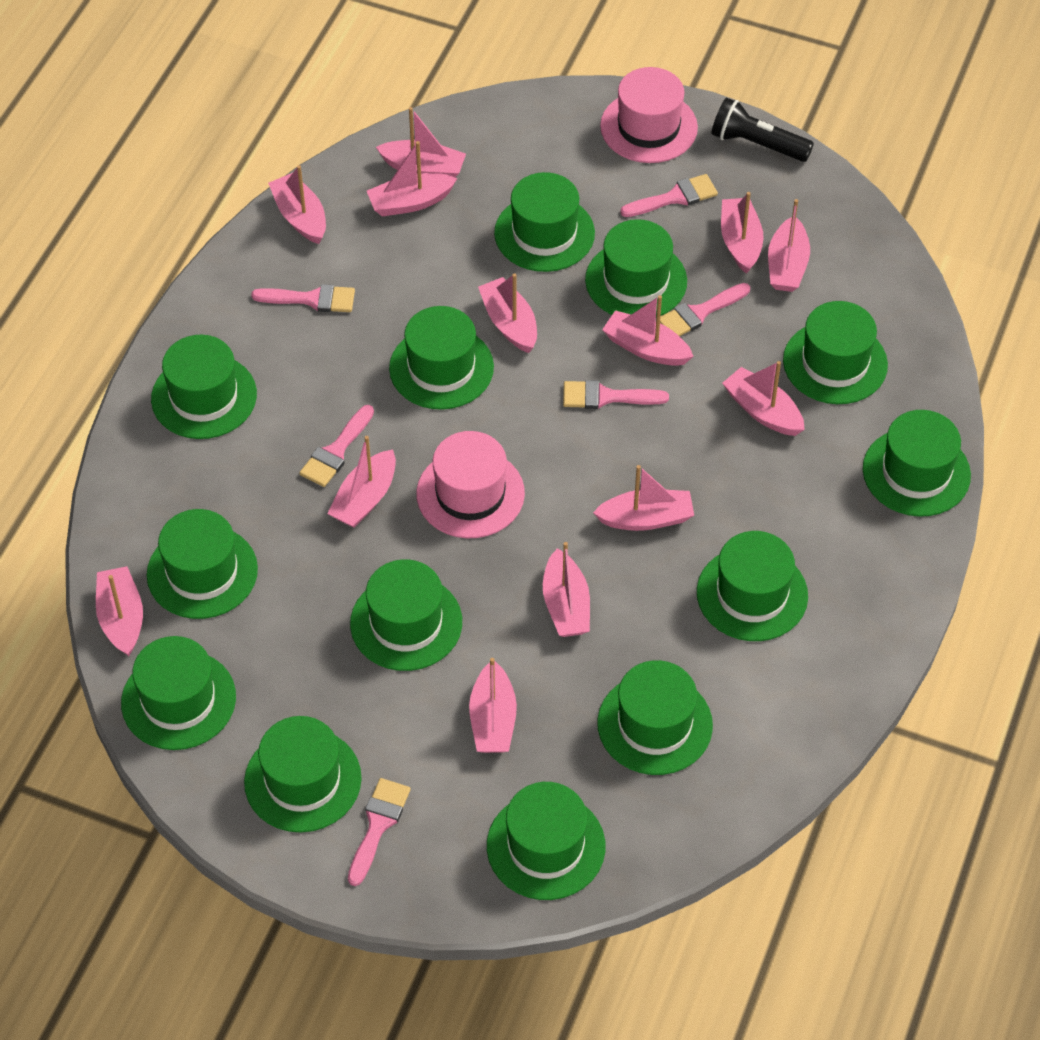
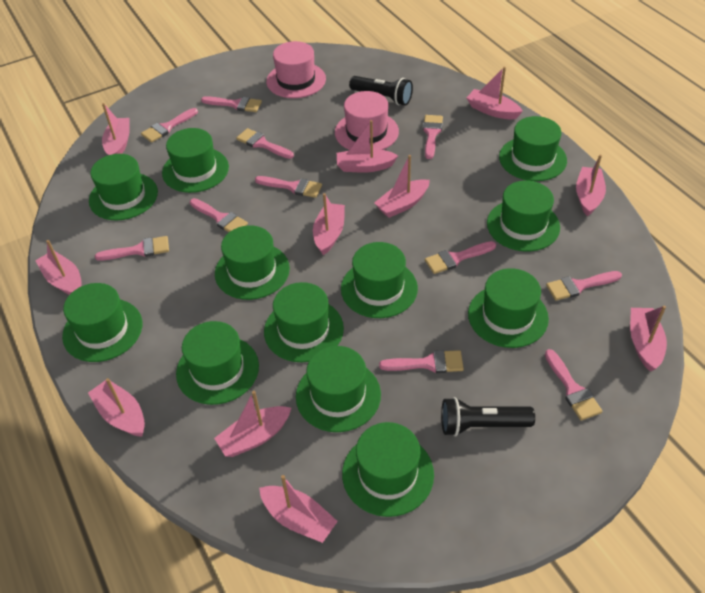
black flashlight: [711,98,814,162] = 1 -> [349,76,413,106] [441,397,535,436] = 2
green hat: [121,636,236,750] [147,509,258,619] [151,335,257,439] [244,716,362,833] [350,559,462,671] [389,306,494,410] [487,782,605,900] [494,172,595,272] [585,219,687,317] [597,660,713,775] [697,531,808,641] [783,301,888,404] [863,410,971,517] = 13 -> [62,283,142,362] [89,154,158,221] [162,128,229,193] [176,321,259,405] [215,225,290,300] [264,282,344,362] [296,346,381,432] [341,242,418,318] [342,422,434,517] [468,268,549,348] [487,180,560,251] [499,116,567,181] = 12
pink boat: [96,566,143,656] [268,165,326,244] [327,436,396,528] [367,141,457,217] [376,107,466,177] [469,658,517,753] [478,273,537,353] [543,542,590,637] [593,465,694,531] [602,295,694,366] [721,192,763,274] [722,361,805,436] [768,199,810,292] = 13 -> [35,240,82,295] [88,378,145,437] [102,103,130,155] [214,391,291,457] [259,475,338,543] [313,193,345,255] [337,120,398,173] [374,155,430,218] [467,67,523,120] [576,155,606,216] [630,305,667,372] = 11
pink brush: [251,284,355,312] [299,405,374,487] [348,778,411,886] [563,380,669,409] [620,174,718,217] [660,283,750,336] = 6 -> [95,236,169,261] [141,108,198,143] [190,198,248,232] [201,96,262,112] [236,128,294,159] [255,176,322,198] [379,350,464,373] [423,115,443,159] [425,241,496,274] [545,349,603,421] [546,271,622,301] = 11

